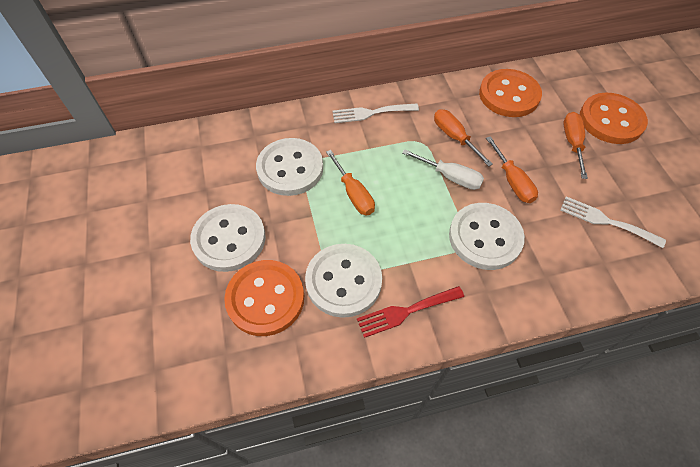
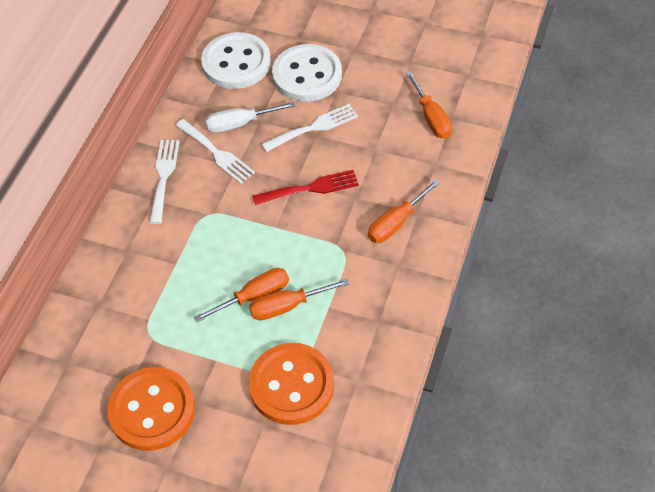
orange button: [224,260,304,336] [479,69,542,117] [580,93,648,144] = 3 -> [107,367,195,451] [249,343,334,425] = 2
white button: [190,204,266,272] [256,138,323,196] [305,244,382,318] [449,203,525,270] = 4 -> [201,32,271,89] [272,44,342,102] = 2
white fork: [332,103,419,123] [561,196,666,248] = 2 -> [149,140,180,224] [175,119,255,184] [261,104,358,152] = 3

